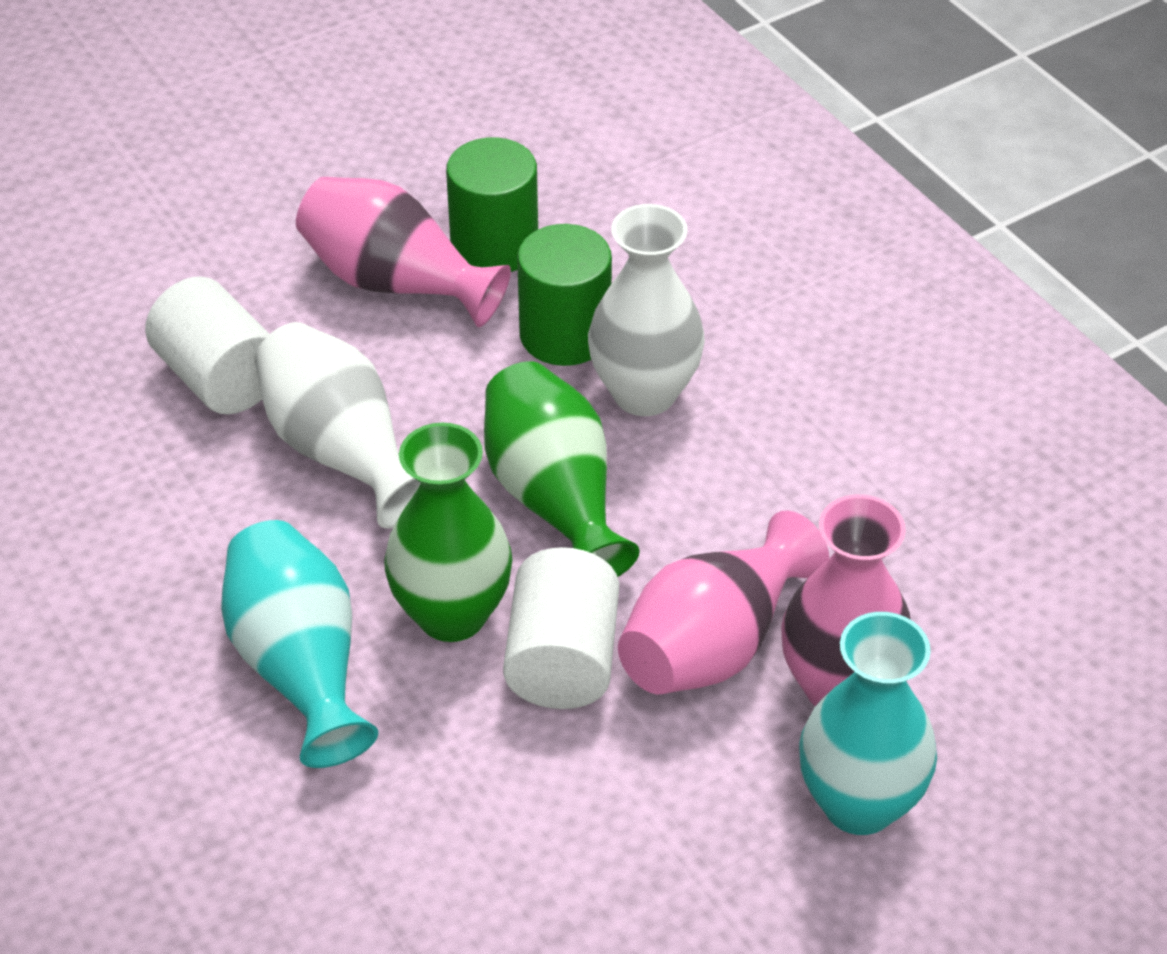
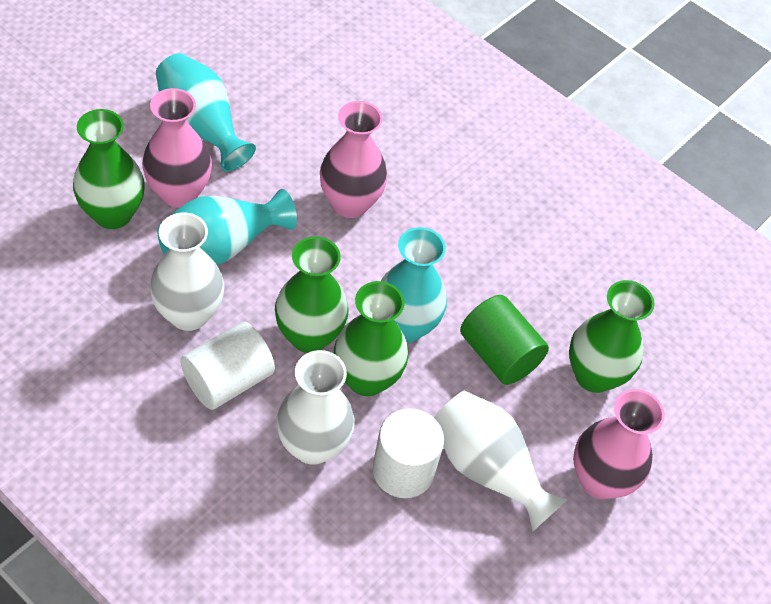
green cylinder: [446,137,538,272] [517,224,612,366] = 2 -> [460,295,549,385] = 1
green vase: [384,423,512,642] [484,361,640,577] = 2 -> [73,109,145,229] [275,236,349,353] [334,281,408,396] [569,280,655,393] = 4
turquoise vase: [221,520,378,768] [799,612,937,835] = 2 -> [156,53,256,171] [158,189,297,265] [381,227,447,343] = 3
white vase: [255,322,421,528] [588,204,705,416] = 2 -> [150,213,224,331] [276,350,355,465] [434,390,568,532] = 3

